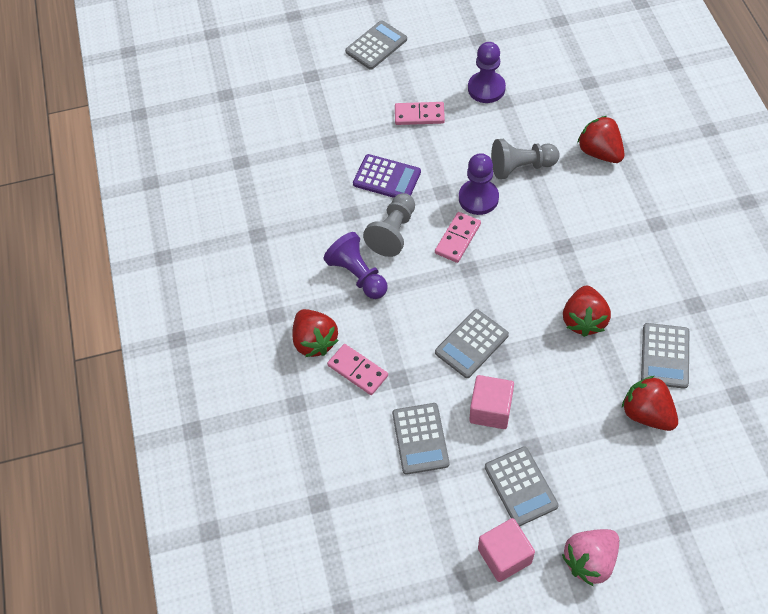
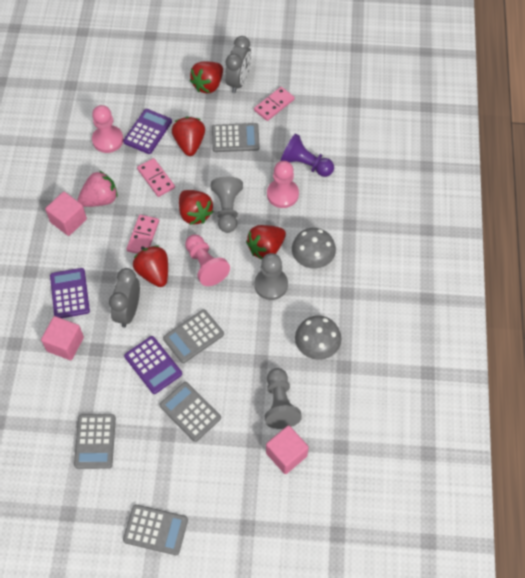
grey clock: none = 0 -> [109,268,140,327] [225,36,251,93] = 2
grey mushroom: none = 0 -> [292,228,336,268] [295,315,341,360] = 2
grey pawn: [363,193,415,257] [491,139,560,179] = 2 -> [211,177,243,233] [254,253,288,300] [265,368,302,429] = 3
pink cube: [469,375,514,429] [478,518,535,582] = 2 -> [41,316,84,360] [45,192,87,236] [266,425,309,474] = 3
pink pawn: none = 0 -> [92,105,124,153] [185,234,230,286] [267,161,299,208] = 3
purple calculator: [353,154,421,198] = 1 -> [50,268,90,318] [123,109,172,154] [124,336,182,394] = 3
purple pawn: [324,232,388,299] [459,153,499,215] [468,42,506,103] = 3 -> [281,133,334,177] = 1
red strawberry: [292,309,339,357] [563,286,611,337] [577,116,624,163] [622,376,678,431] = 4 -> [133,245,168,287] [172,117,205,156] [179,190,214,225] [190,61,223,94] [246,225,286,259] = 5

